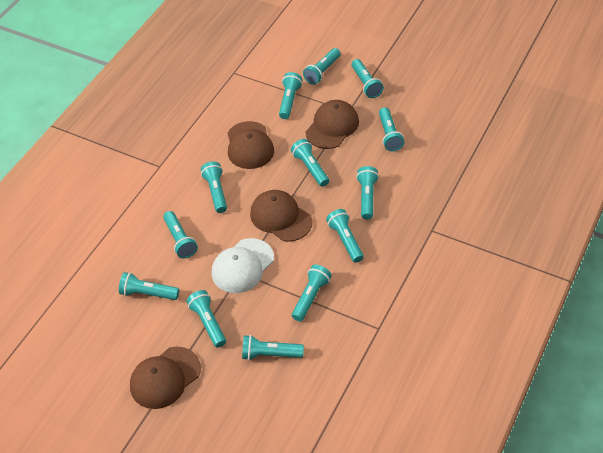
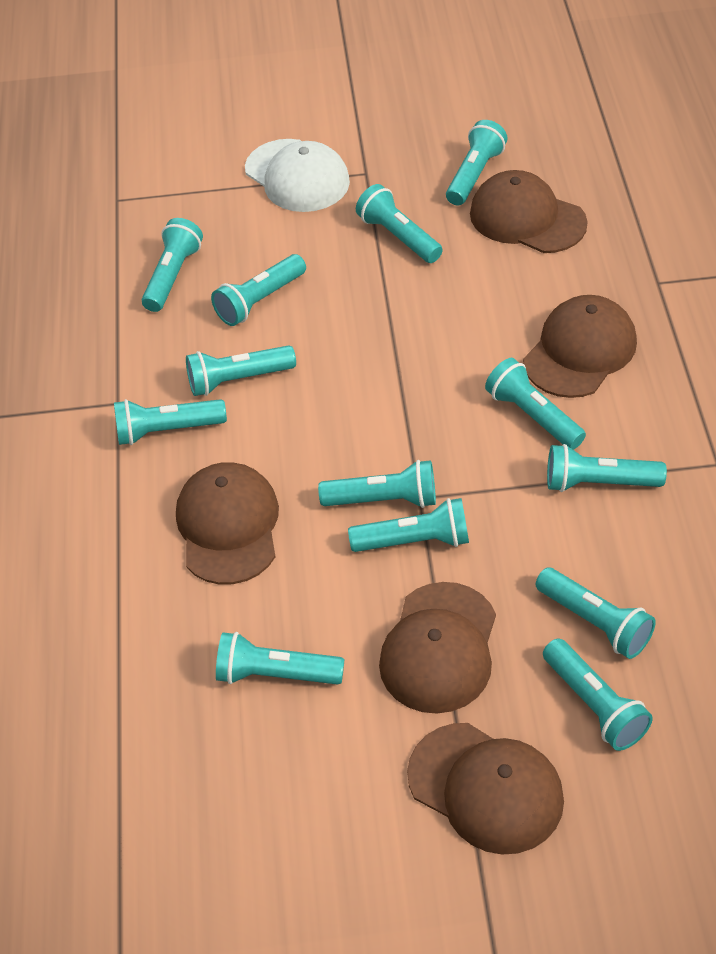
brown cap: [130,346,201,409] [228,121,274,169] [250,190,312,242] [306,100,359,149] = 4 -> [176,462,279,585] [379,582,496,714] [407,723,564,855] [470,170,588,253] [523,295,637,398] = 5

